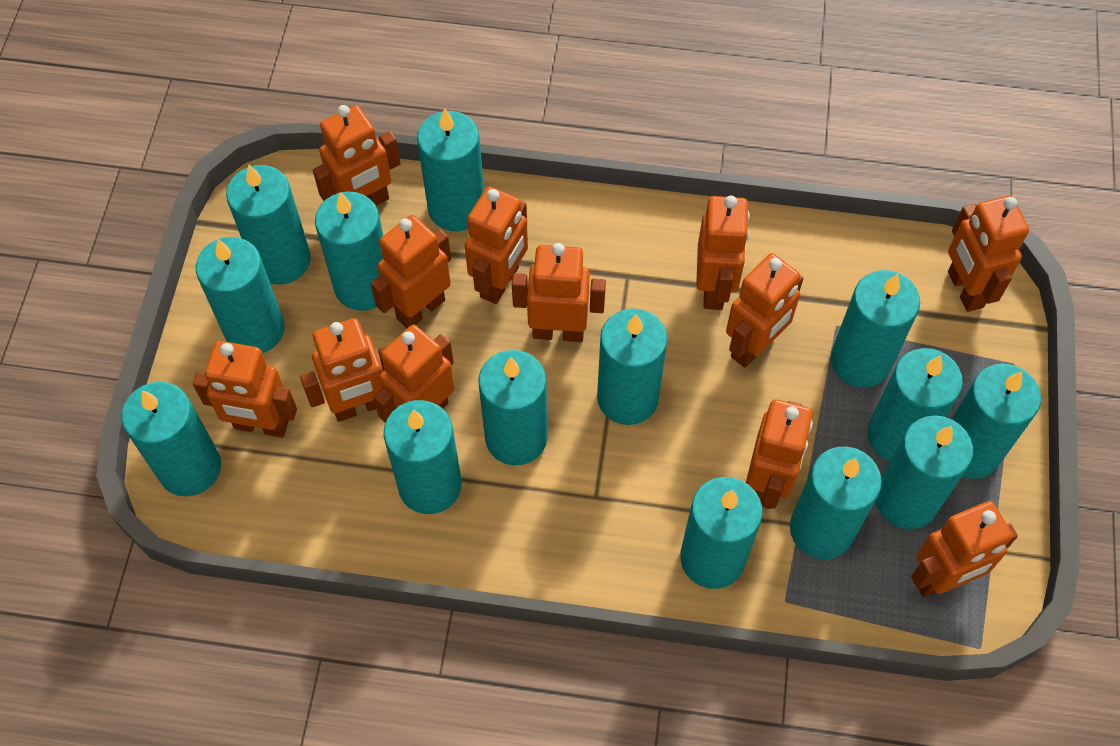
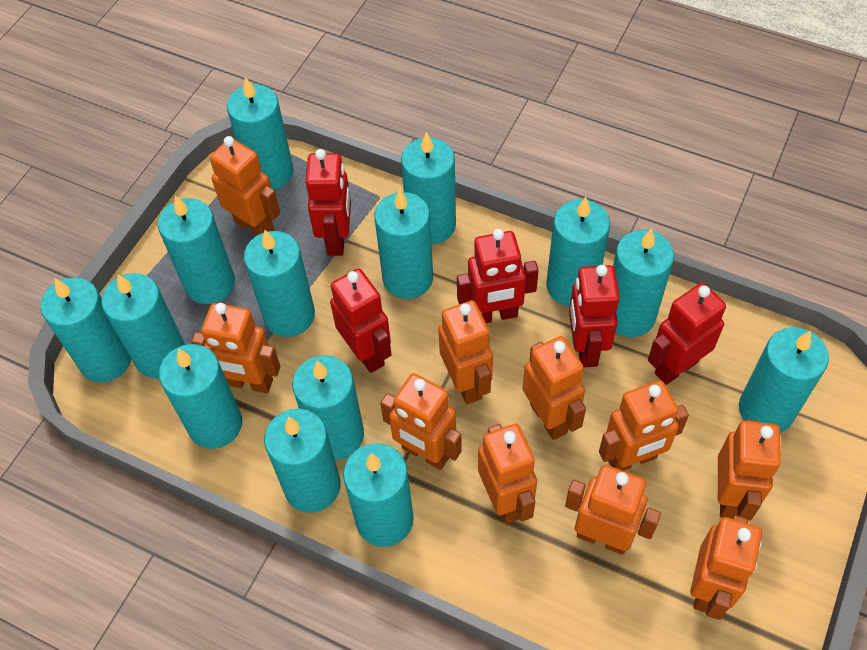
orange robot: [193,341,297,438] [300,318,387,422] [313,105,401,206] [371,215,451,328] [373,325,455,423] [465,187,528,304] [512,243,606,342] [696,196,750,310] [726,253,804,368] [746,399,813,509] [911,501,1018,597] [948,195,1029,312] = 12 -> [191,303,281,393] [210,136,280,236] [380,373,462,470] [438,300,493,404] [478,424,537,524] [523,336,586,440] [565,465,661,555] [599,380,689,471] [690,515,762,620] [718,420,781,521] = 10
red robot: none = 0 -> [305,149,351,256] [330,268,392,373] [457,229,539,323] [569,265,620,367] [648,283,726,385] = 5

